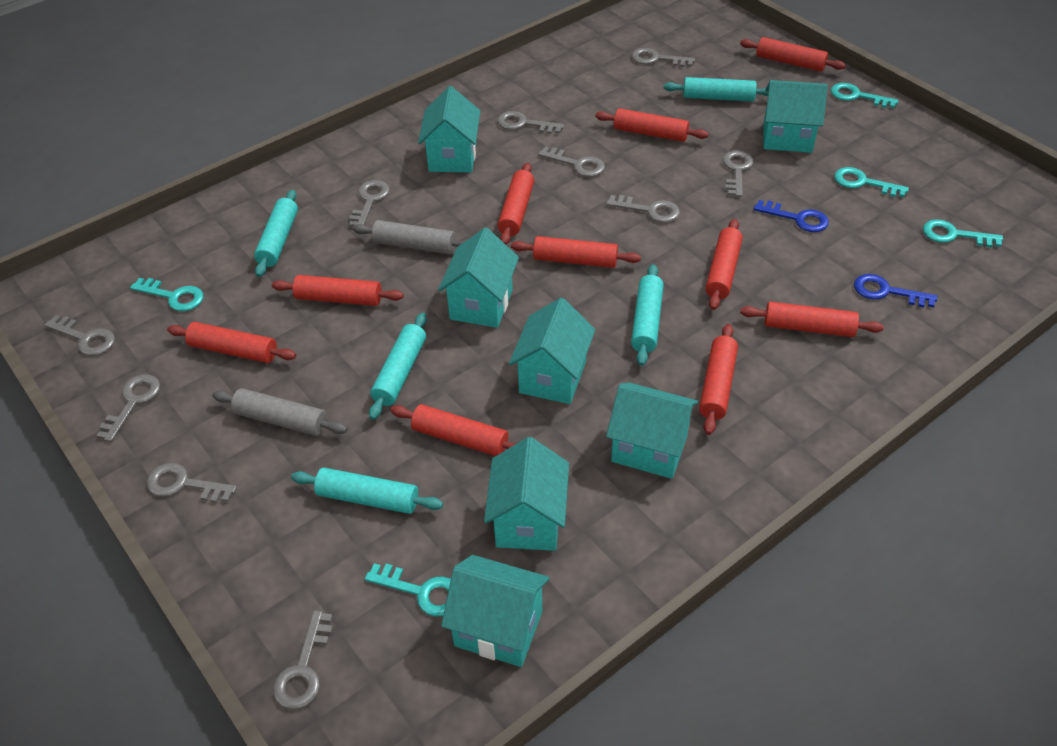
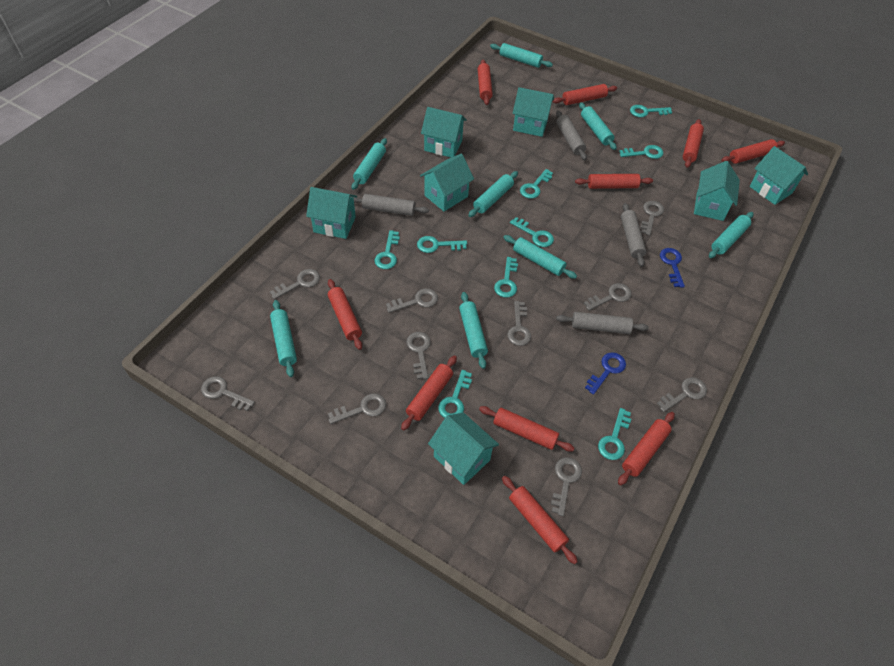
grey rolling pin: [212,388,348,436] [352,220,467,254] = 2 -> [353,194,429,216] [556,110,587,160] [556,312,649,334] [621,203,646,267] = 4
turquoise key: [130,278,203,311] [365,563,451,617] [831,83,899,108] [834,167,909,197] [923,219,1003,247] = 5 -> [374,230,400,269] [417,236,467,253] [438,370,472,418] [494,257,518,298] [510,217,554,247] [520,169,553,199] [598,408,631,460] [619,145,663,159] [630,105,672,117] = 9
turquoise rolling pin: [254,190,298,277] [291,468,443,514] [369,313,427,420] [631,264,663,366] [664,77,768,102] = 5 -> [270,300,297,377] [352,138,387,190] [459,292,488,369] [468,171,518,217] [490,43,553,68] [503,235,577,279] [579,102,617,150] [709,212,753,258] = 8

